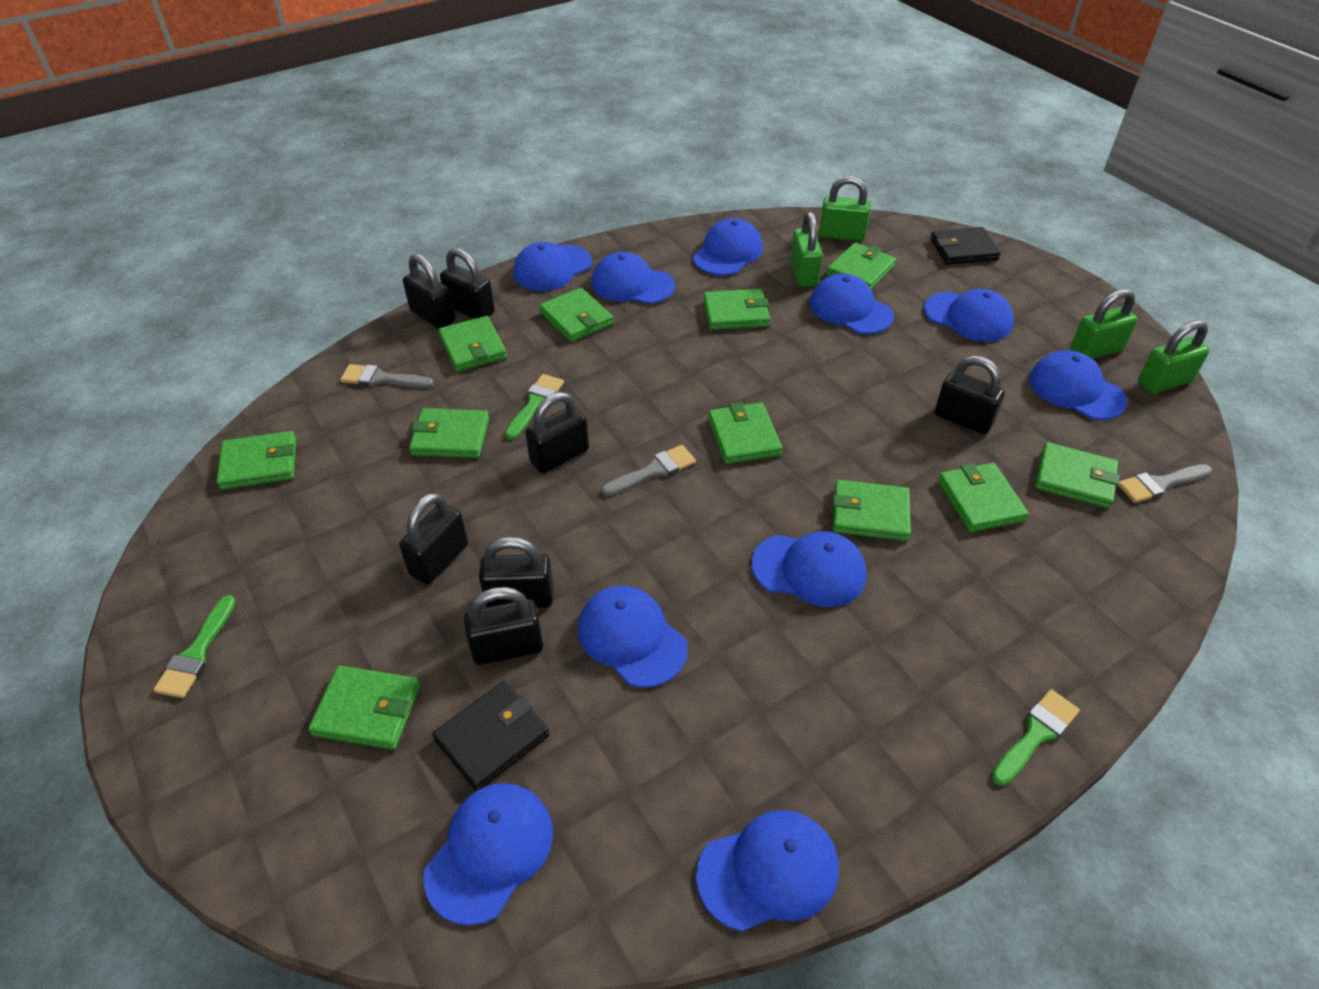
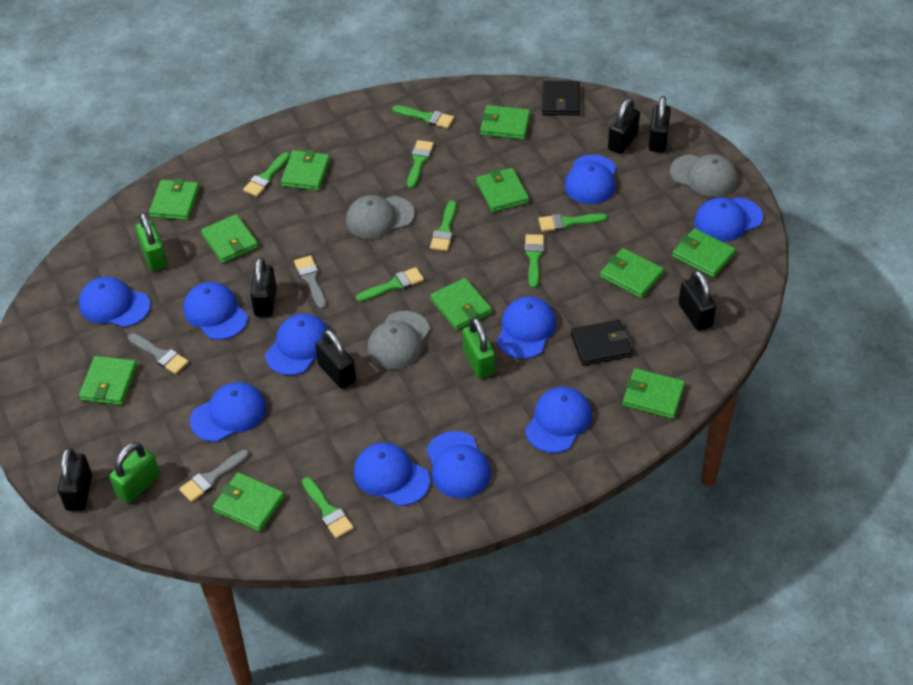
black padlock: [399,493,468,584] [403,254,455,329] [440,248,495,319] [464,587,543,665] [479,537,554,608] [525,392,589,473] [935,356,1005,434] = 7 -> [58,448,92,511] [250,257,277,317] [315,329,356,389] [608,98,640,154] [648,96,671,152] [679,270,716,331] = 6
green brush: [153,595,236,698] [505,374,564,440] [991,689,1080,786] = 3 -> [243,152,290,197] [302,477,354,539] [356,267,424,302] [392,105,454,129] [407,140,434,188] [430,201,456,251] [525,234,544,288] [538,213,607,232] = 8
green padlock: [790,212,823,287] [819,176,870,241] [1070,289,1138,359] [1138,320,1210,394] = 4 -> [109,442,160,503] [135,213,167,271] [462,317,495,379] = 3
grey cap: none = 0 -> [346,195,415,239] [367,311,430,369] [670,154,738,197] = 3

